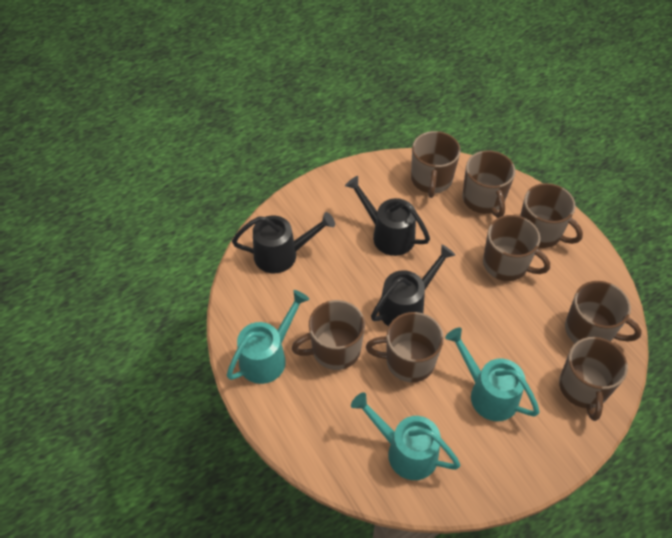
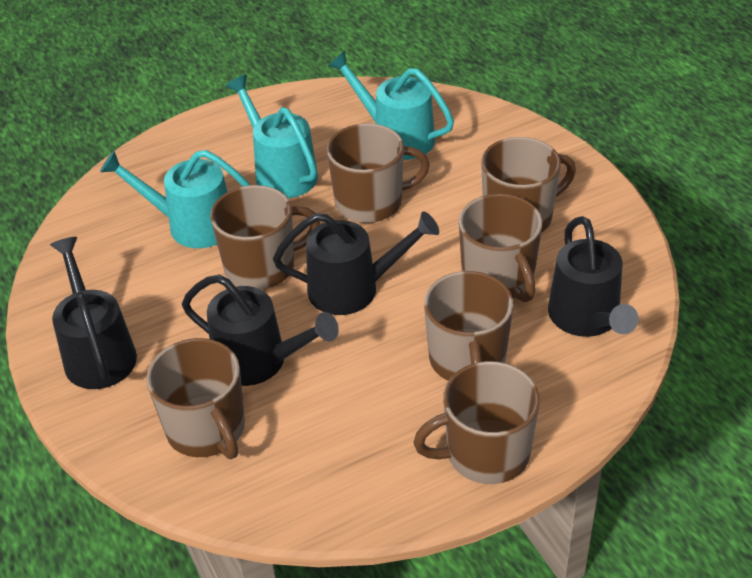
black watering can: [232,212,335,273] [345,176,430,256] [371,245,455,327] = 3 -> [50,237,137,389] [182,274,339,386] [273,212,439,315] [548,216,638,337] = 4
brown mug: [292,300,365,370] [366,312,444,383] [411,131,461,198] [462,150,515,218] [483,215,550,281] [520,183,583,248] [559,337,628,421] [565,281,642,343] = 8 -> [146,338,245,459] [210,185,320,290] [327,123,430,223] [413,361,540,484] [424,271,513,381] [459,194,543,302] [481,137,576,233] = 7

